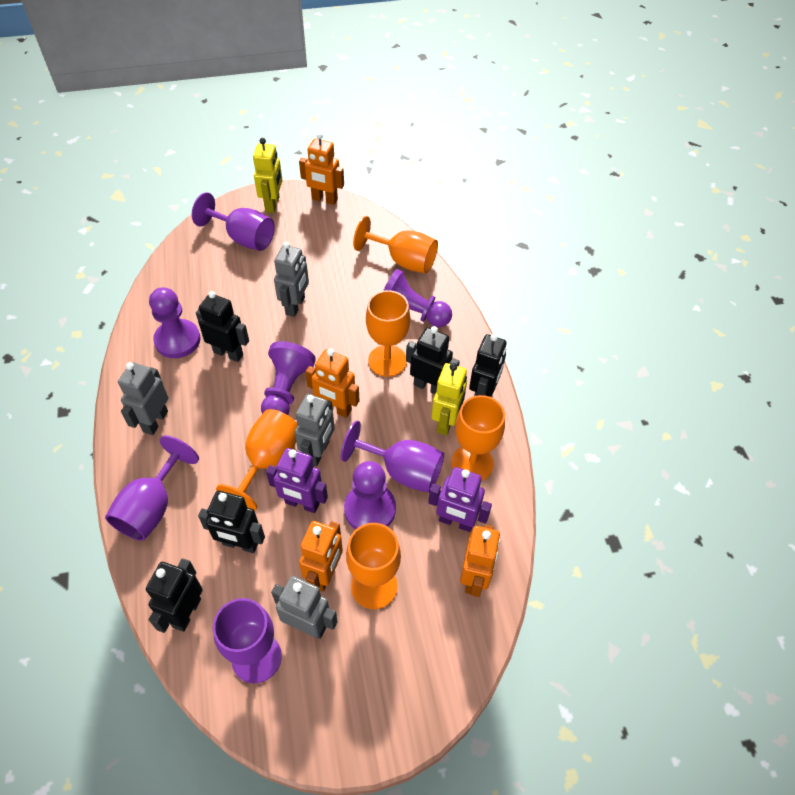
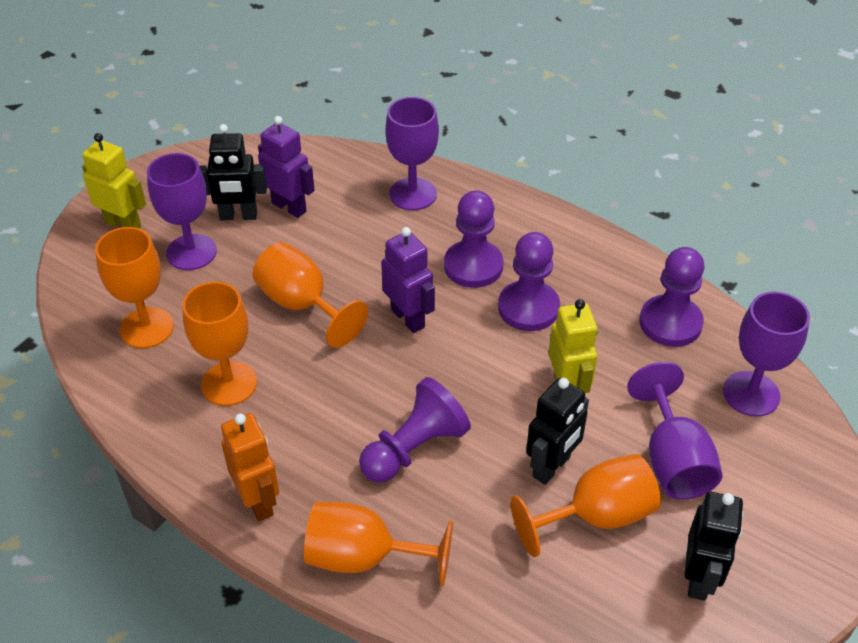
black robot: [146,558,203,633] [196,291,249,362] [198,491,265,553] [406,326,460,394] [469,334,507,397] = 5 -> [199,124,267,220] [526,378,589,485] [684,492,743,601] = 3
grey robot: [118,362,169,435] [271,576,338,639] [274,242,309,317] [294,394,335,466] = 4 -> none = 0
orange robot: [299,133,344,205] [299,521,343,592] [305,349,359,418] [460,525,500,597] = 4 -> [221,413,279,521] = 1

